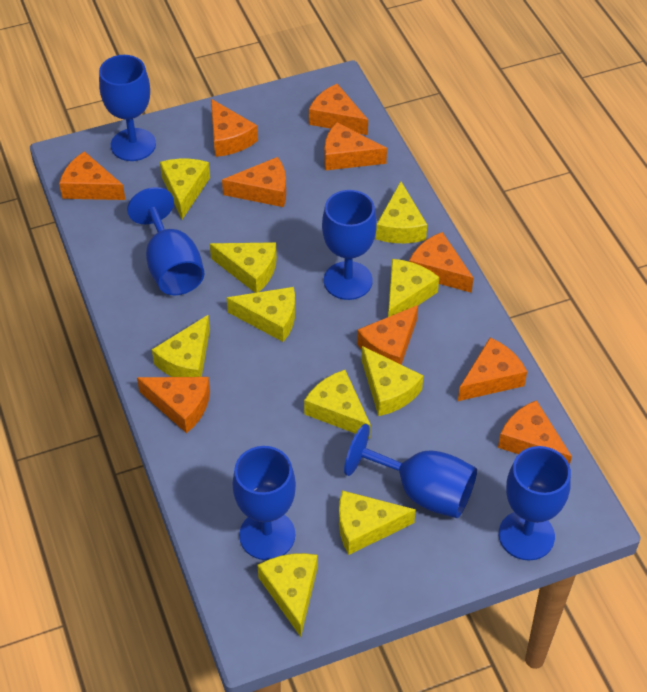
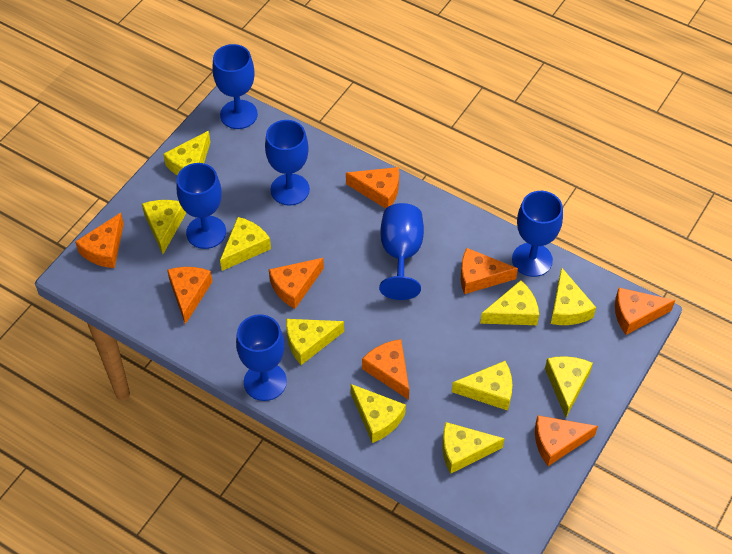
orange cheese: [59,151,126,200] [137,377,210,433] [211,99,258,157] [222,157,286,207] [309,84,368,135] [324,122,387,170] [357,305,418,365] [409,232,474,293] [458,337,527,401] [498,400,572,466] = 10 -> [75,213,124,268] [167,267,212,324] [269,258,324,309] [346,167,399,209] [362,339,409,400] [461,248,518,294] [535,415,598,466] [615,288,675,335] = 8

